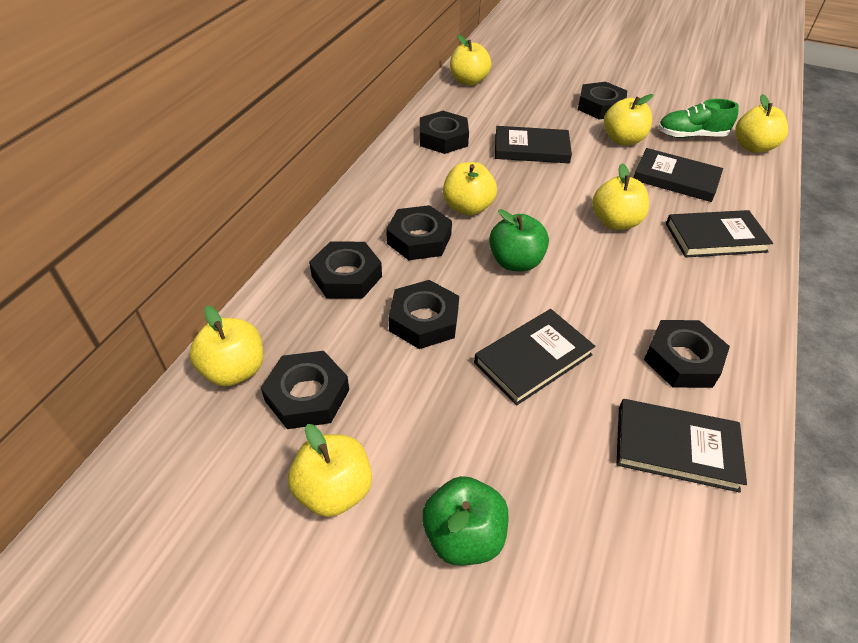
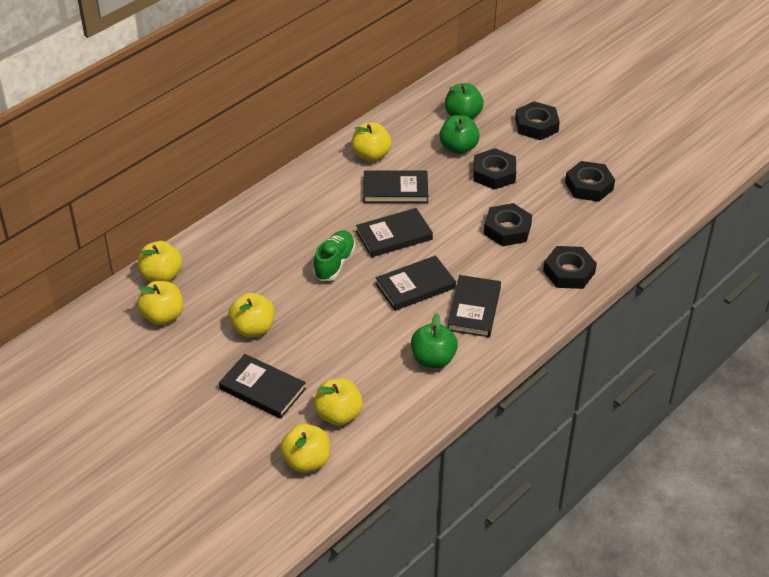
black nut: [261,351,349,429] [309,242,382,298] [386,205,452,260] [388,280,459,349] [420,111,469,154] [578,82,627,119] [644,320,730,388] = 7 -> [473,148,516,190] [484,203,532,246] [515,101,560,140] [543,246,597,289] [565,161,615,202] = 5
green apple: [422,476,509,566] [489,209,549,272] = 2 -> [411,313,458,368] [439,115,480,154] [445,83,484,119] = 3
yellow apple: [189,306,263,386] [288,424,372,517] [443,162,497,216] [450,35,491,86] [592,163,649,230] [604,94,654,145] [735,94,788,153] = 7 -> [137,281,183,325] [138,241,182,282] [229,293,275,337] [280,424,330,473] [314,378,363,426] [351,122,392,162] = 6

